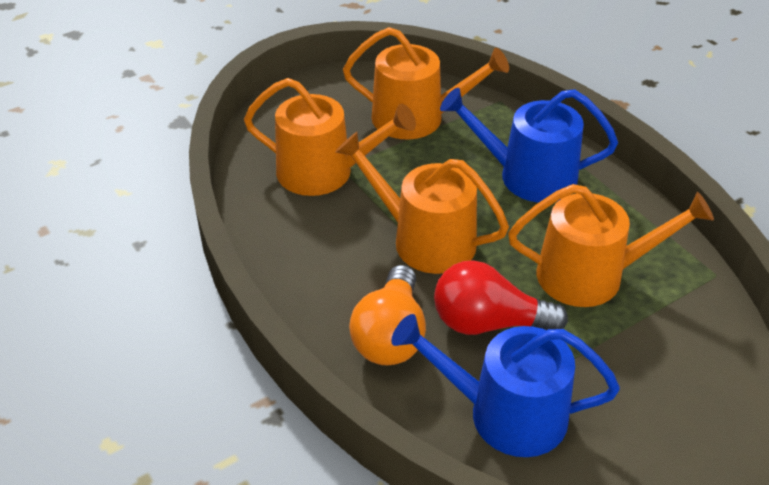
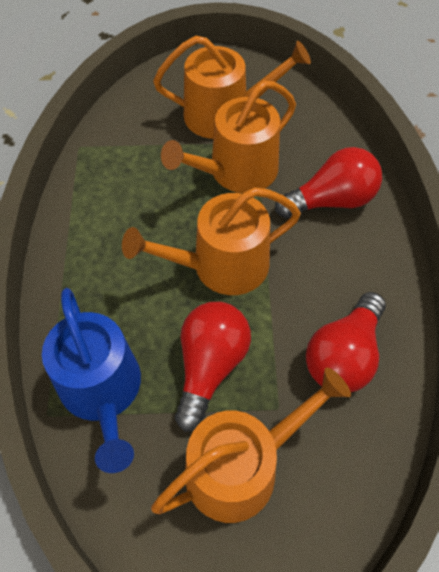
blue watering can: [391,314,620,457] [440,88,618,203] = 2 -> [42,288,141,473] = 1
orange light bulb: [349,265,426,365] = 1 -> none = 0
red light bulb: [434,260,568,335] = 1 -> [175,302,251,432] [275,147,382,218] [306,292,386,392] = 3

